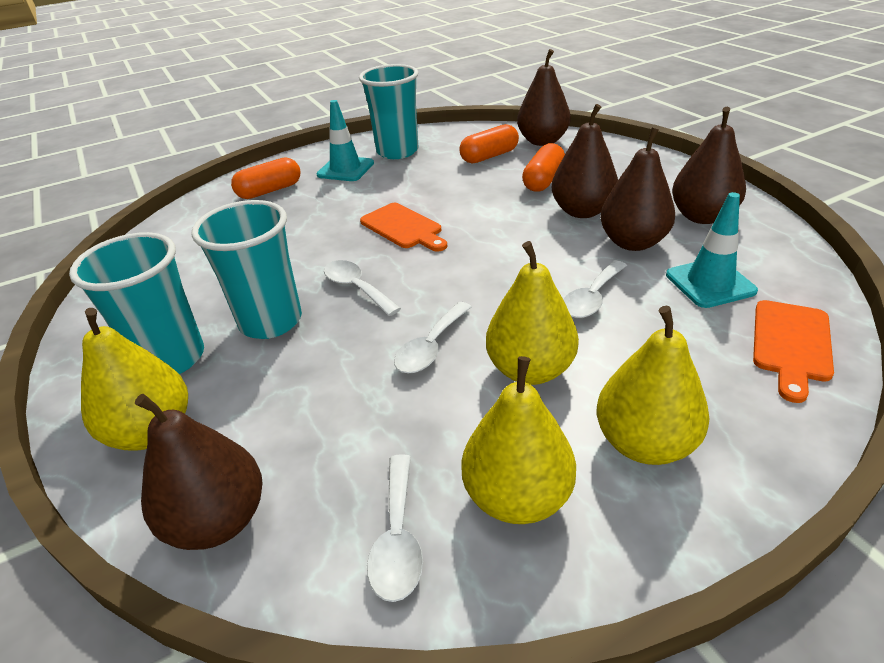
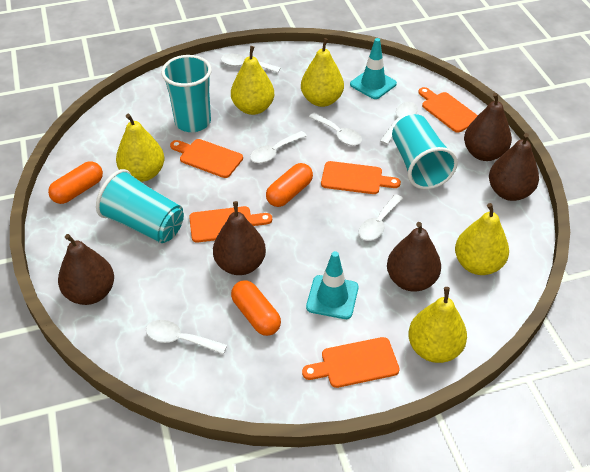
orange cutting board: [360,203,447,252] [753,300,834,403] = 2 -> [170,139,243,178] [189,206,272,243] [302,337,400,388] [321,161,401,194] [418,87,478,133] = 5
white spoon: [324,260,401,316] [367,454,423,602] [394,302,472,374] [563,260,627,318] = 4 -> [146,320,227,354] [221,54,280,73] [250,131,307,163] [309,113,362,146] [358,194,403,241] [380,102,418,145] = 6
yellow pear: [81,308,188,450] [461,356,576,524] [486,241,579,385] [597,306,710,465] = 4 -> [116,114,164,182] [231,46,274,115] [301,38,344,107] [408,287,467,363] [455,203,509,275] = 5

